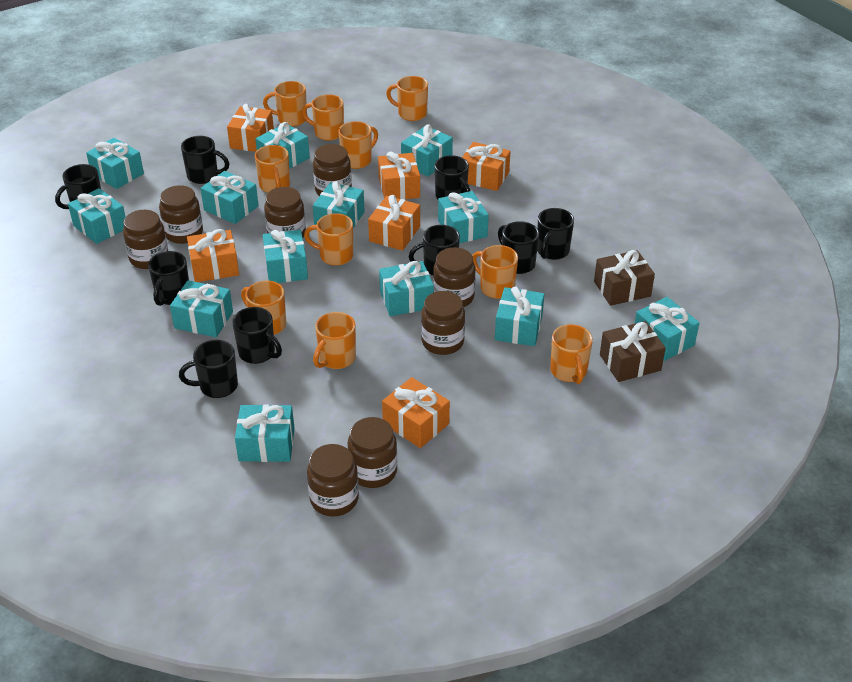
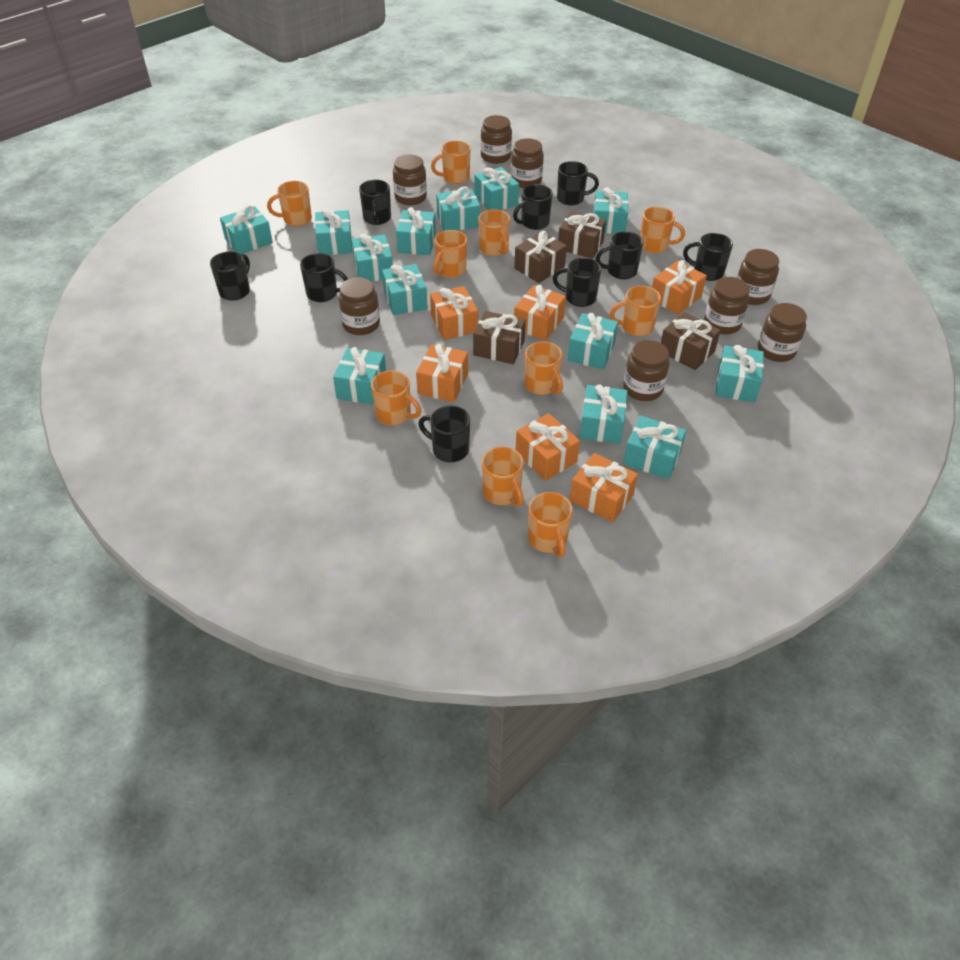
brown gift: [594,250,655,306] [600,321,666,382] = 2 -> [473,311,526,364] [514,231,567,283] [558,211,606,259] [661,312,721,370] = 4

